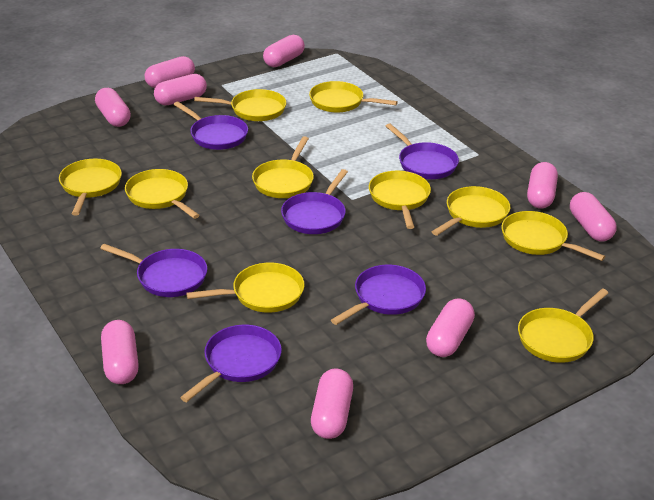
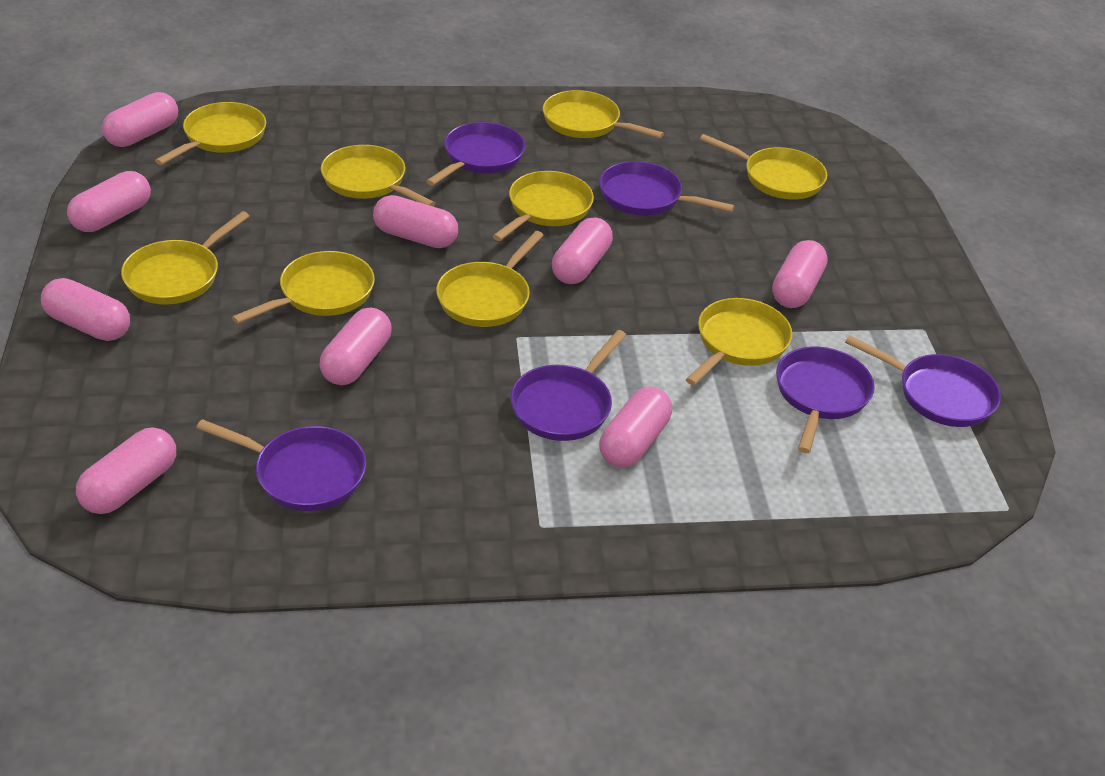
yellow pan: [59,159,122,216] [125,169,200,219] [186,263,304,313] [194,89,286,121] [252,136,314,198] [309,81,398,113] [369,171,431,229] [432,186,510,236] [501,211,605,261] [518,288,608,363] = 10 -> [121,211,250,305] [155,102,266,165] [232,251,375,324] [321,145,435,206] [436,231,544,327] [493,171,594,241] [543,90,664,138] [686,298,792,386] [700,134,827,200] = 9

